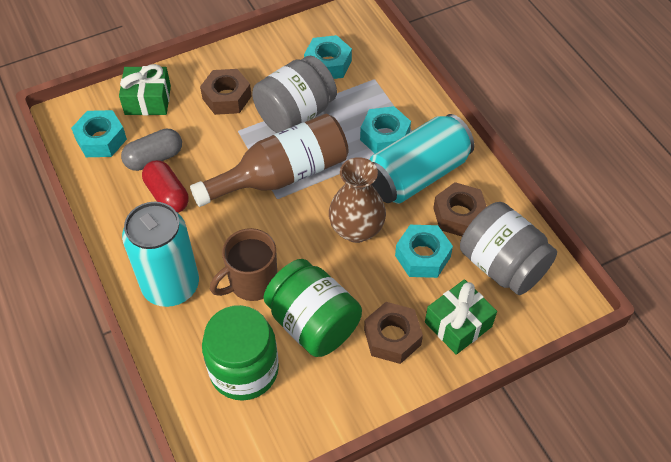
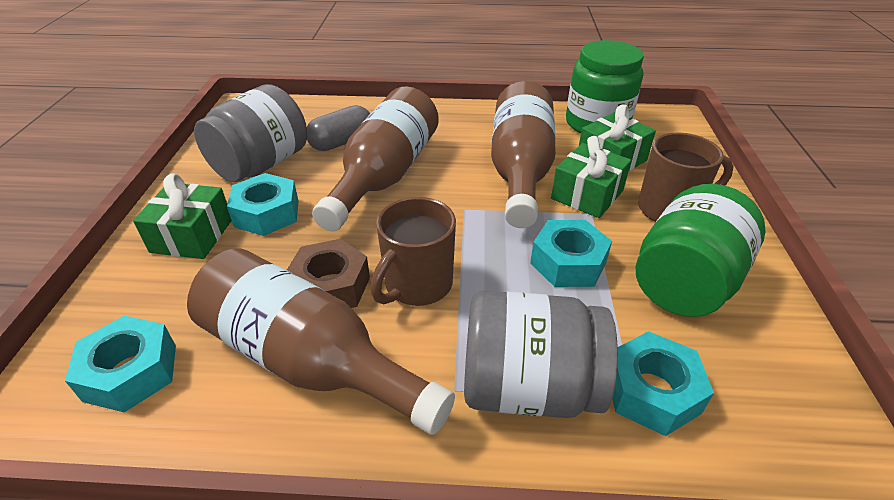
brown bottle: [190,114,348,207] = 1 -> [187,248,455,435] [312,87,439,231] [491,81,556,228] = 3
brown mug: [210,228,277,301] = 1 -> [371,197,456,306] [638,133,734,222] = 2
brown nut: [200,69,252,115] [364,302,423,364] [433,182,487,236] = 3 -> [287,239,370,308] = 1
brown vase: [329,157,386,243] = 1 -> none = 0
green gift: [119,64,171,115] [425,279,497,355] = 2 -> [133,174,232,259] [551,136,631,218] [579,105,656,171] = 3
red capsule: [142,160,188,213] = 1 -> none = 0
turquoise can: [122,202,199,307] [370,114,474,204] = 2 -> none = 0

